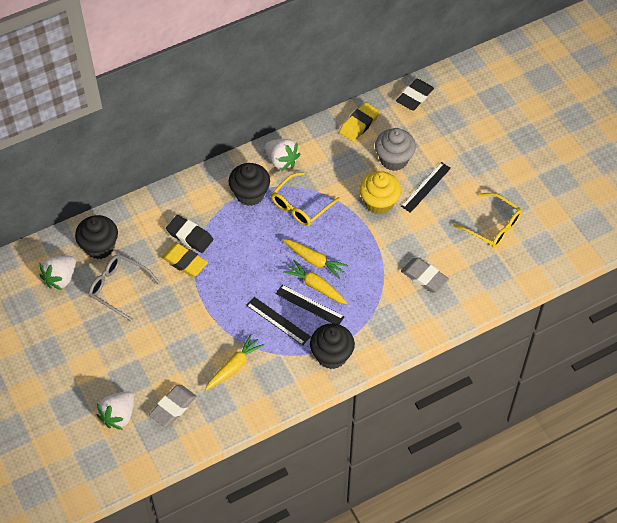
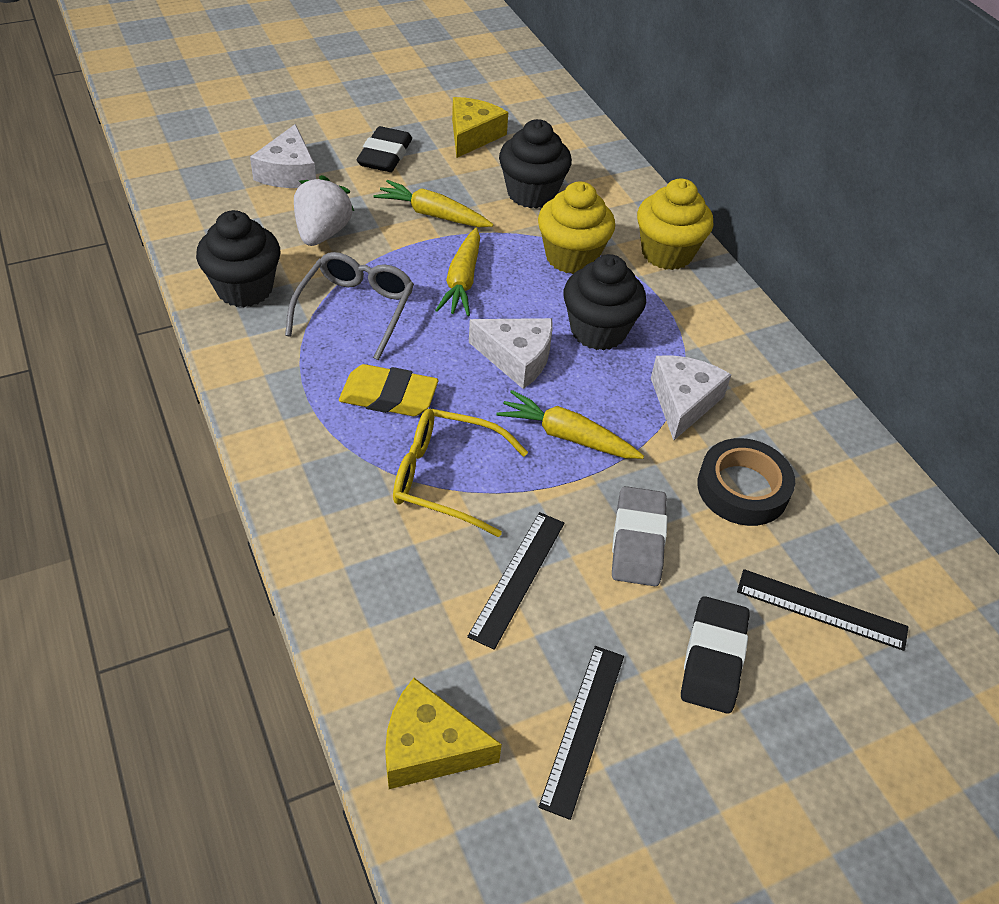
black tape: none = 0 -> [697,438,795,526] = 1
grey cupcake: [375,128,416,171] = 1 -> none = 0
grey eraser: [149,385,197,427] [401,258,449,293] = 2 -> [612,486,668,586] = 1
white cheese: none = 0 -> [250,124,316,188] [469,318,553,389] [651,355,732,440] = 3
white strawberry: [39,256,76,290] [97,391,134,430] [265,139,300,171] = 3 -> [294,175,354,246] = 1
yellow cheese: none = 0 -> [385,678,502,789] [452,97,508,158] = 2
yellow cupcake: [359,171,401,215] = 1 -> [538,182,615,274] [637,178,713,270] = 2
yellow eraser: [161,243,208,277] [339,102,380,142] = 2 -> [339,364,438,416] = 1
yellow glasses: [271,172,340,226] [453,193,522,248] = 2 -> [393,409,528,537] = 1

